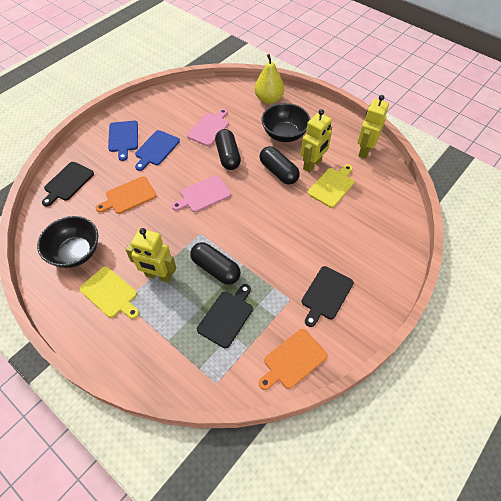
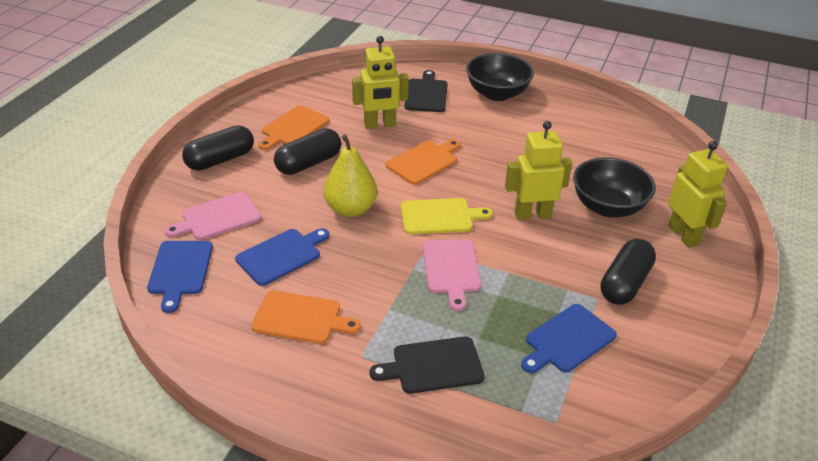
black cutting board: [42,162,94,207] [197,284,253,348] [302,266,354,327] = 3 -> [370,336,485,394] [404,70,448,112] = 2
blue cutting board: [108,121,138,161] [135,130,180,171] = 2 -> [147,241,213,313] [235,228,329,286] [521,304,617,373] = 3
orange cutting board: [96,176,157,214] [259,329,327,390] = 2 -> [251,290,361,344] [258,105,329,150] [386,139,461,185] = 3
yellow cutting board: [79,266,139,319] [308,164,354,208] = 2 -> [401,198,493,234] = 1

